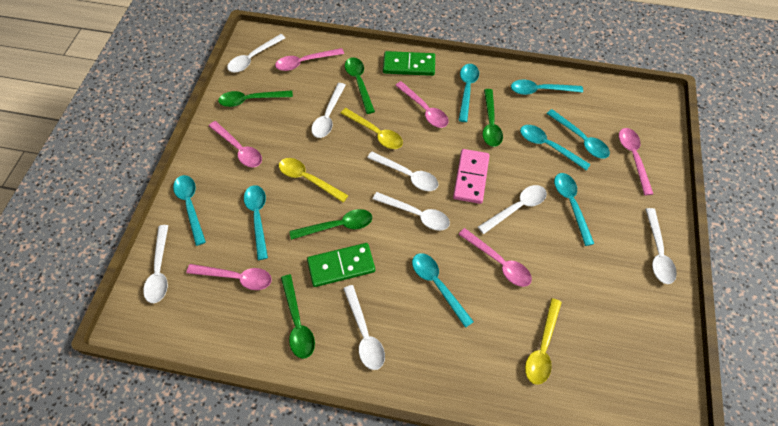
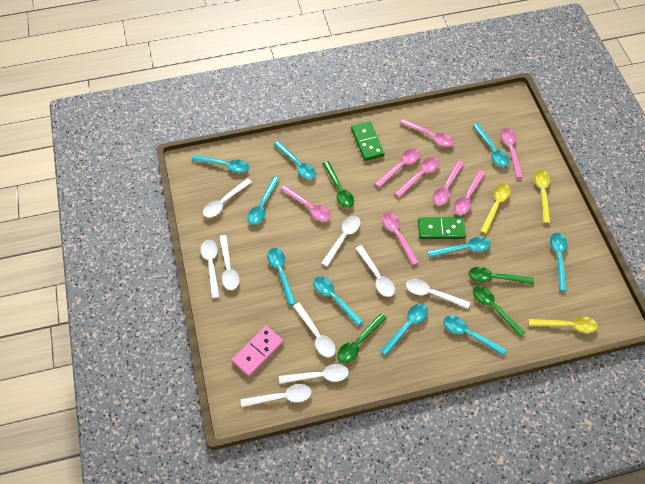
green spoon: [218,90,293,107] [281,274,315,359] [289,209,372,240] [345,57,375,114] [483,89,503,147] = 5 -> [323,161,354,208] [337,313,387,363] [469,267,534,285] [473,286,526,338] = 4
pink spoon: [186,264,272,290] [209,121,262,167] [275,48,344,71] [395,81,449,128] [458,228,532,287] [619,128,653,195] = 6 -> [281,186,331,222] [375,149,420,188] [382,213,419,266] [395,157,439,198] [400,119,454,147] [433,161,464,205] [454,170,485,215] [500,128,523,178] = 8
turquoise spoon: [173,175,206,246] [244,185,268,260] [412,253,474,328] [458,64,479,122] [511,79,583,95] [520,125,591,171] [547,109,610,159] [554,173,594,246] = 8 -> [191,155,249,173] [247,177,280,225] [267,248,296,306] [273,141,316,180] [313,276,363,326] [380,304,428,356] [428,237,491,258] [443,316,507,356] [473,124,509,167] [550,233,567,291] = 10
white spoon: [143,225,168,303] [227,34,285,73] [311,83,346,138] [343,285,385,370] [367,152,438,191] [373,192,450,231] [478,185,547,234] [645,208,677,284] = 8 -> [200,240,220,298] [203,178,252,218] [219,235,239,290] [241,384,311,407] [279,364,349,384] [293,303,336,357] [321,216,360,267] [355,245,395,297] [406,279,470,309] = 9

